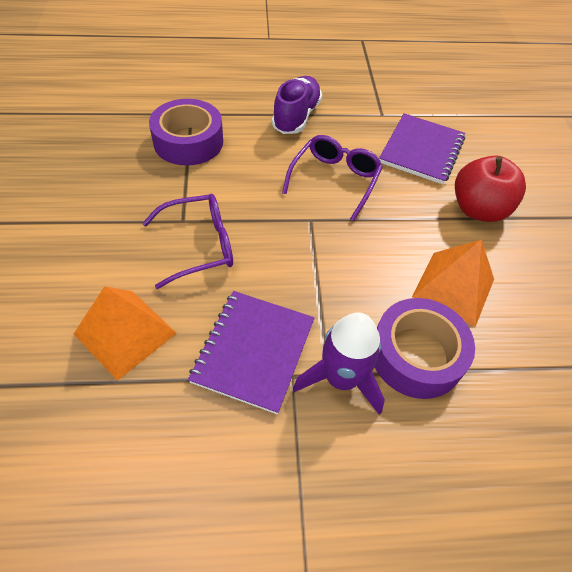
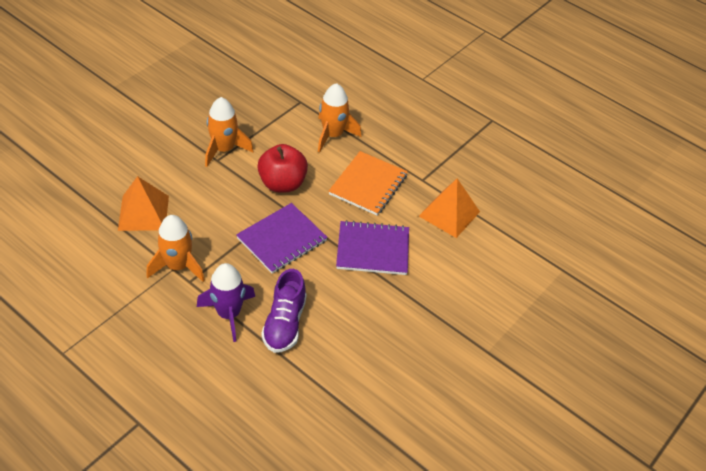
orange notebook: none = 0 -> [329,151,408,215] = 1
orange rocket: none = 0 -> [146,215,205,282] [205,97,253,167] [318,83,361,153] = 3
purple glasses: [142,194,233,289] [282,135,383,221] = 2 -> none = 0
purple tape: [149,99,223,166] [375,298,475,399] = 2 -> none = 0

